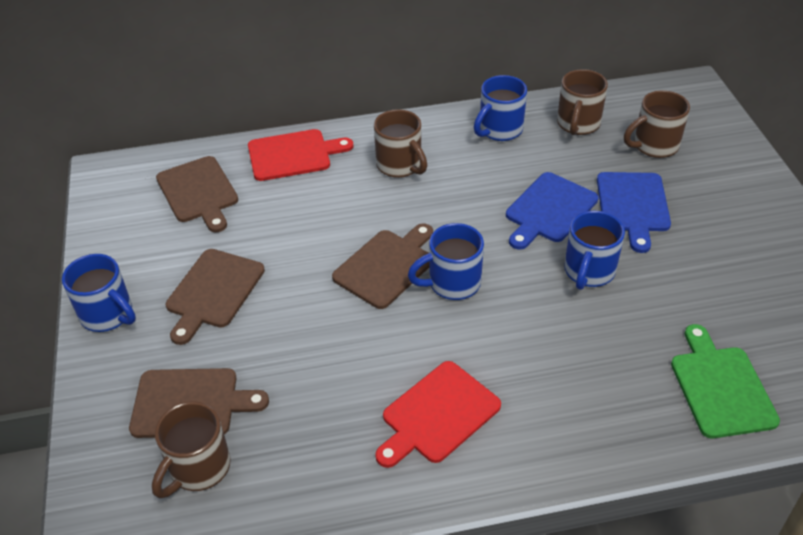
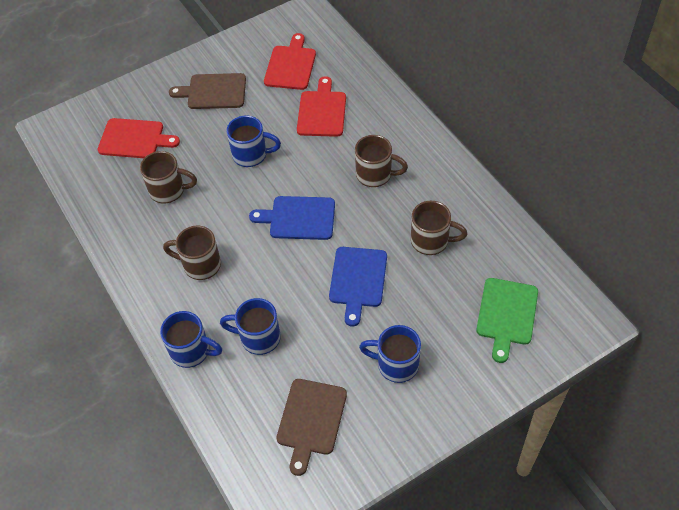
brown cutting board: [129,368,269,438] [156,156,238,232] [166,249,265,345] [332,223,433,309] = 4 -> [169,73,246,109] [276,379,347,476] = 2
red cutting board: [248,129,353,181] [375,361,501,468] = 2 -> [97,118,180,158] [264,33,316,90] [297,76,346,137] = 3

